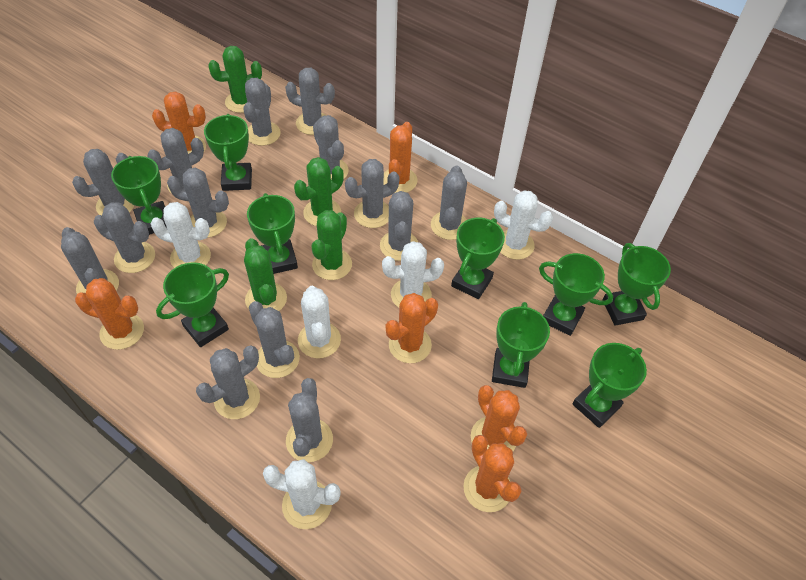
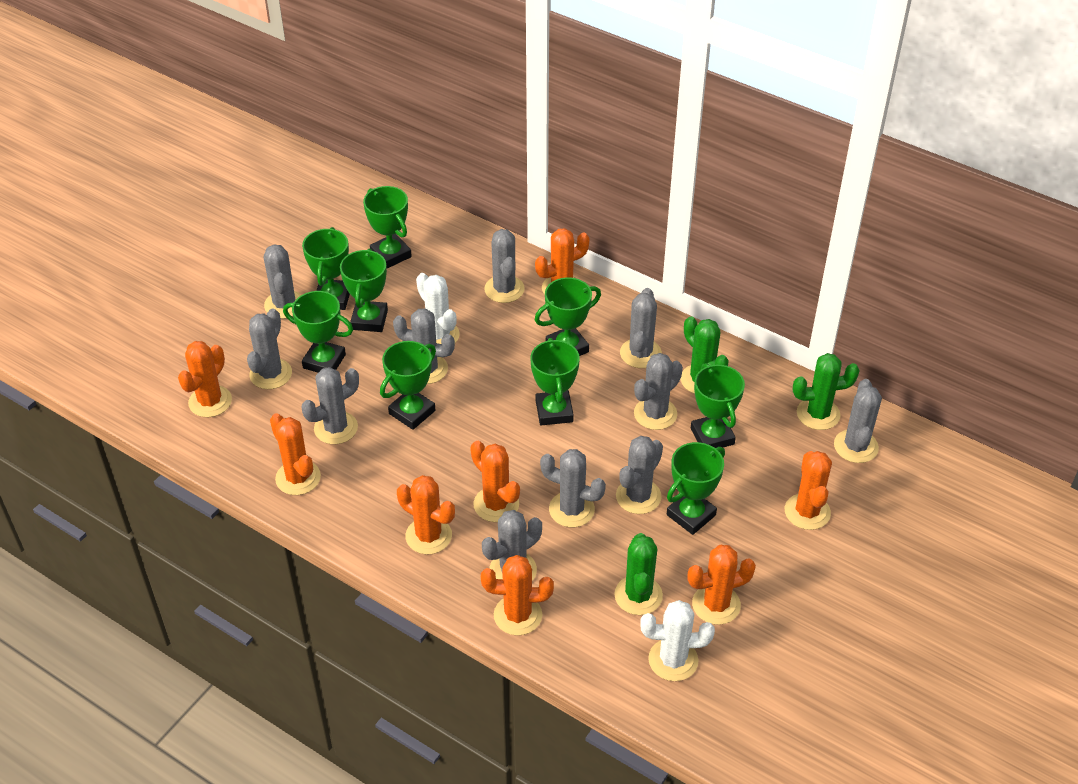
green cactus: [208,46,262,113] [244,238,287,311] [294,157,344,226] [311,210,352,280] = 4 -> [614,533,663,615] [681,316,729,394] [793,353,860,430] = 3
grey cactus: [61,227,119,294] [72,149,135,215] [94,202,155,273] [147,128,204,194] [167,168,229,238] [196,346,260,419] [243,78,281,146] [249,301,300,378] [285,68,335,135] [286,378,333,462] [313,115,349,180] [345,159,400,228] [380,191,418,261] [431,165,467,240] = 14 -> [247,308,292,389] [264,244,301,319] [301,367,359,444] [393,308,455,384] [482,510,542,581] [484,229,525,303] [540,449,606,527] [616,436,663,514] [620,288,662,368] [634,353,683,430] [834,379,882,463] = 11
orange cactus: [75,278,144,350] [152,91,206,154] [383,122,418,193] [386,293,438,363] [463,435,521,512] [471,385,527,451] = 6 -> [178,341,232,417] [270,413,321,495] [397,475,455,555] [470,441,520,522] [481,555,554,636] [535,228,590,295] [687,545,756,625] [785,451,832,530] = 8
white cactus: [151,202,211,268] [263,459,341,529] [298,286,341,358] [382,241,444,308] [494,190,553,260] = 5 -> [416,273,460,344] [640,600,715,681] = 2

